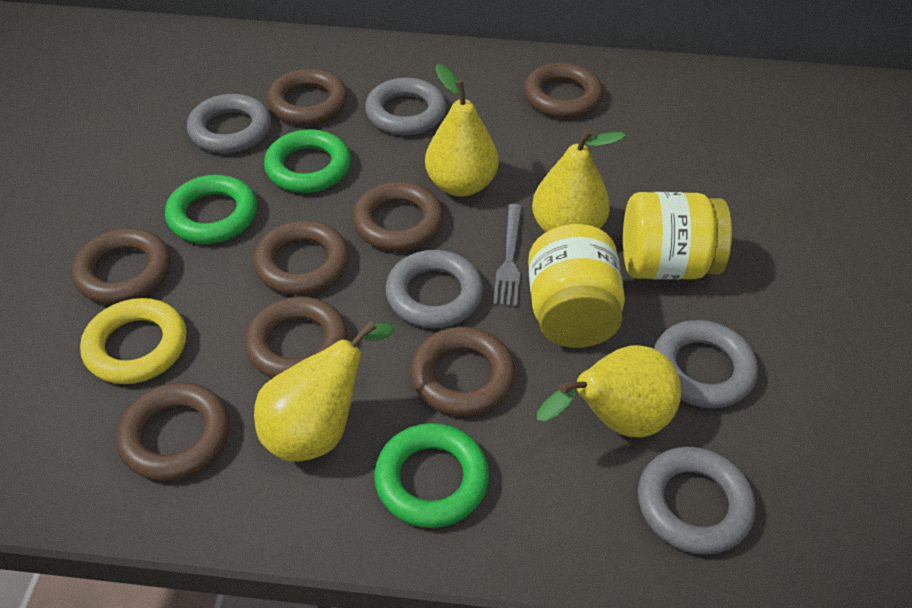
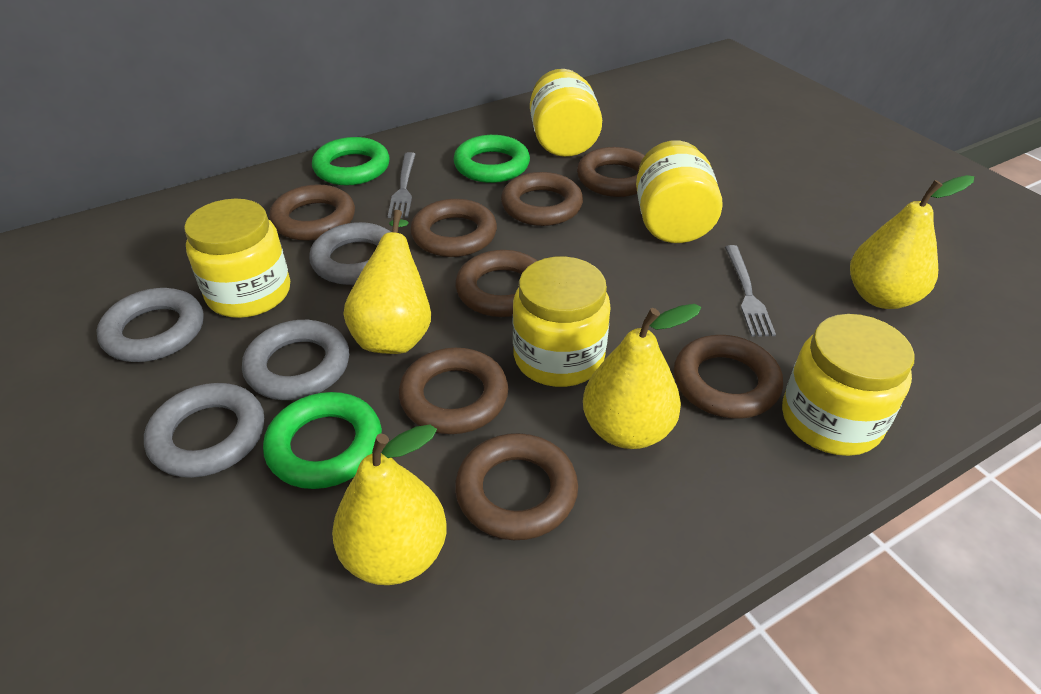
grey fork: [493,204,522,307] = 1 -> [388,152,416,218] [725,245,776,337] = 2
grey ring: [187,94,271,154] [365,78,446,135] [385,250,483,328] [638,447,756,555] [654,320,758,408] = 5 -> [96,288,204,362] [144,383,264,478] [242,320,349,400] [309,222,391,285] = 4
yellow jar: [528,224,625,348] [623,192,732,280] = 2 -> [184,199,290,318] [513,256,611,387] [530,69,602,157] [636,140,723,243] [782,314,914,456] = 5
yellow ring: [80,298,187,384] = 1 -> none = 0

